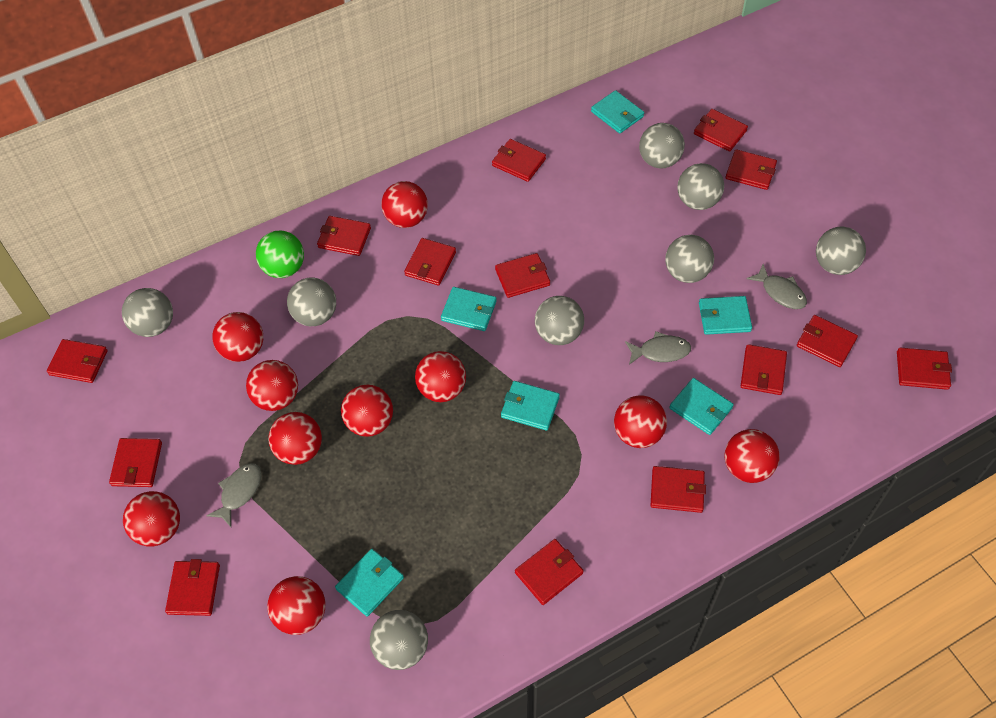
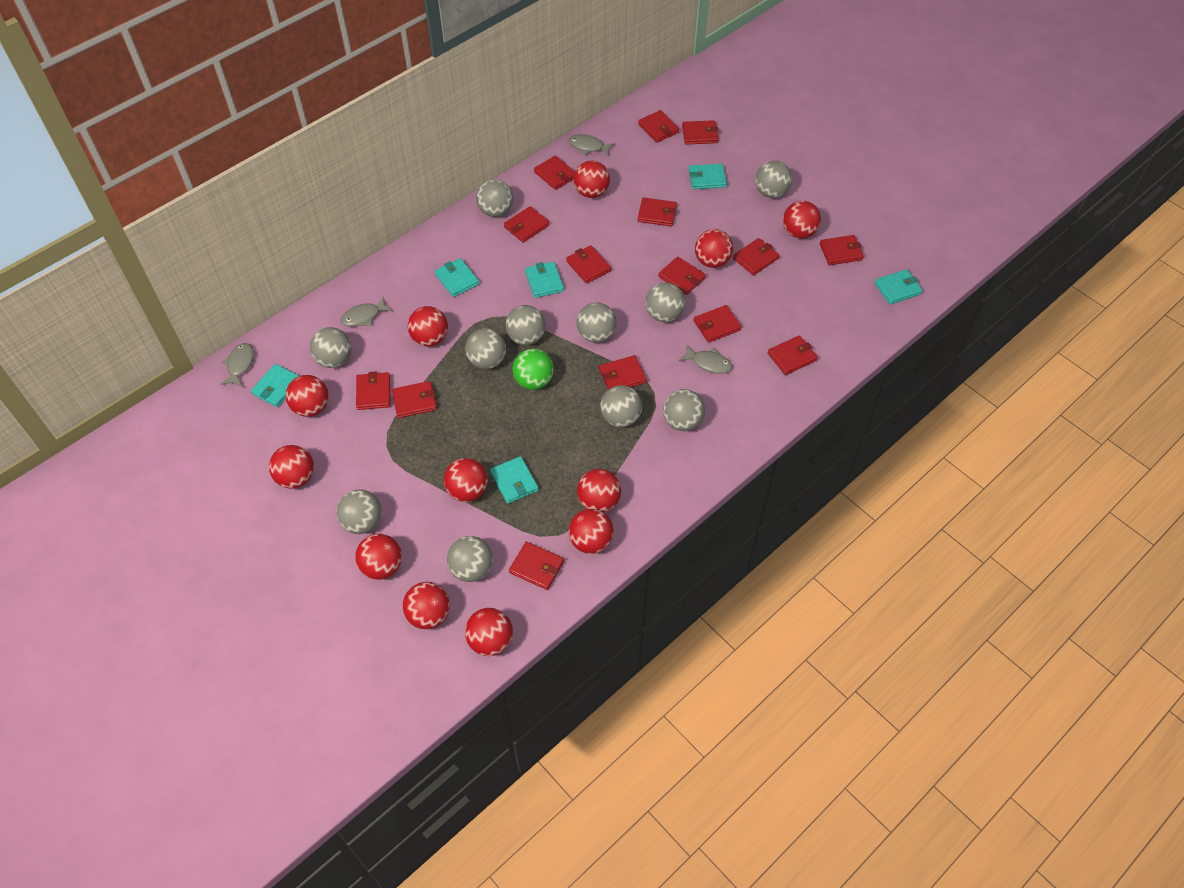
grey ball: [122,288,173,337] [287,277,336,326] [370,610,428,670] [535,296,584,345] [639,123,685,169] [665,235,714,283] [677,163,724,210] [816,227,866,275] = 8 -> [310,327,351,368] [336,489,382,534] [447,536,493,582] [465,328,506,369] [476,179,513,217] [505,305,546,345] [577,303,617,343] [600,385,642,427] [646,282,685,322] [663,389,705,431] [755,161,792,198] = 11
grey fish: [206,463,261,527] [625,331,691,365] [747,264,807,309] = 3 -> [221,343,254,387] [341,296,393,327] [569,134,615,156] [679,344,732,374] = 4
red ball: [123,491,180,546] [212,312,263,362] [246,360,298,411] [267,576,325,635] [268,412,322,465] [341,385,393,437] [381,181,428,228] [415,351,466,402] [614,395,667,448] [724,429,780,483] = 10 -> [269,445,314,489] [286,375,329,417] [355,534,402,580] [403,582,450,629] [408,306,448,347] [444,458,488,502] [465,608,513,656] [569,509,614,554] [574,161,610,198] [577,469,621,513] [695,229,733,268] [783,201,821,239] = 12
red wallet: [47,339,108,383] [109,438,162,487] [165,559,220,616] [317,216,371,256] [404,238,456,286] [492,139,546,182] [495,253,550,298] [515,539,584,605] [650,466,706,513] [694,109,748,152] [725,149,777,190] [741,344,787,395] [797,315,858,367] [897,347,952,390] = 14 -> [356,371,390,410] [392,381,437,418] [504,206,550,243] [509,542,564,590] [534,155,575,190] [566,245,611,284] [599,355,647,390] [638,110,679,143] [638,197,677,227] [658,257,706,295] [682,120,719,145] [693,305,742,343] [733,238,780,276] [768,335,818,375] [820,235,864,265] = 15

